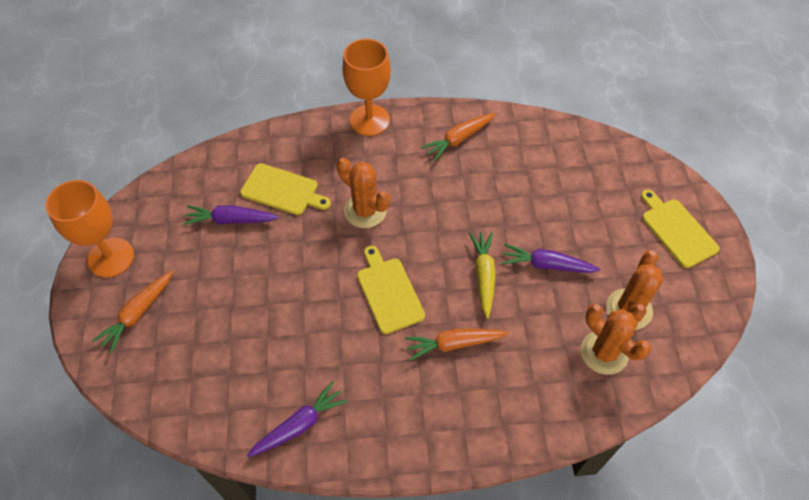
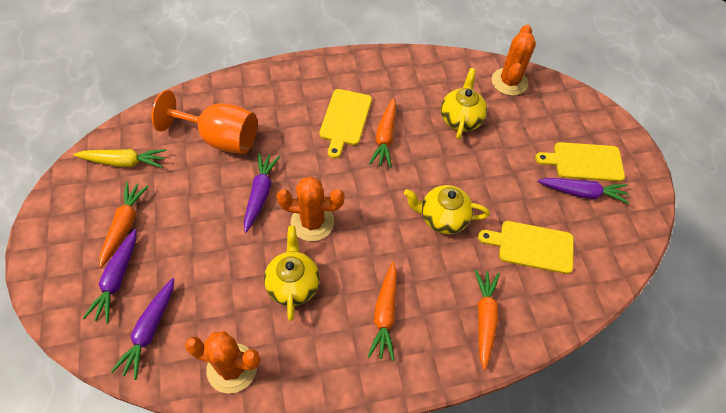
orange carrot: [92,271,173,354] [405,329,509,361] [421,113,495,161] = 3 -> [99,182,149,268] [367,262,397,361] [369,98,396,168] [475,270,500,370] = 4
orange goblet: [45,180,134,278] [342,39,391,136] = 2 -> [151,90,257,154] = 1
purple carrot: [183,205,279,225] [247,381,348,457] [502,244,601,273] = 3 -> [83,229,136,323] [111,278,174,380] [244,153,280,233] [537,178,630,204] = 4
yellow teapot: none = 0 -> [264,226,320,321] [404,185,490,234] [441,68,487,139] = 3

